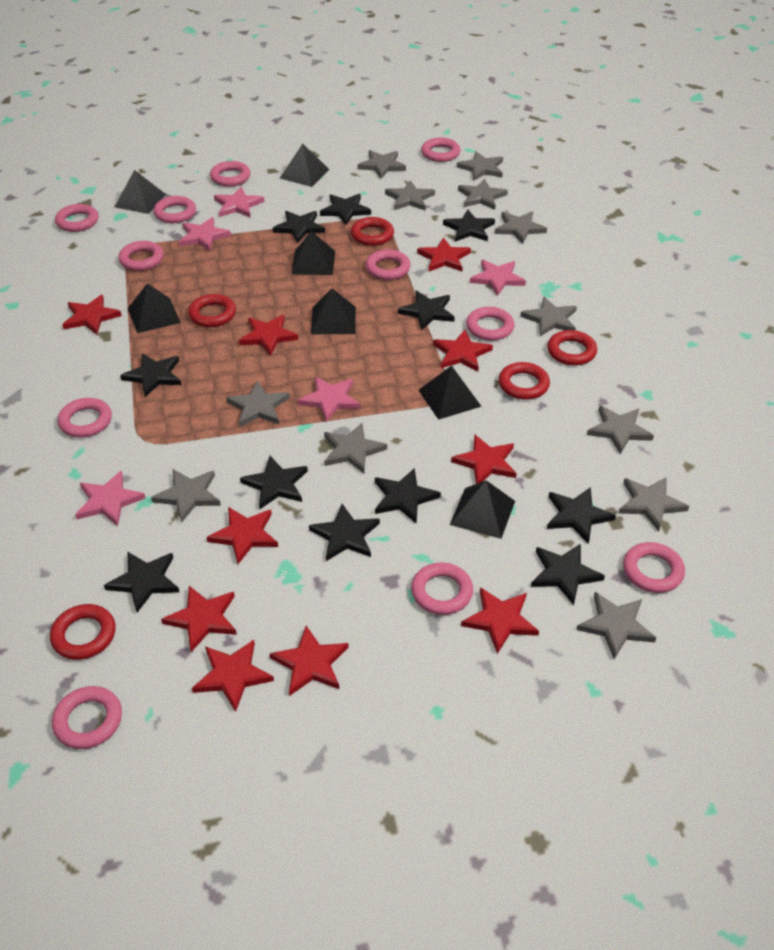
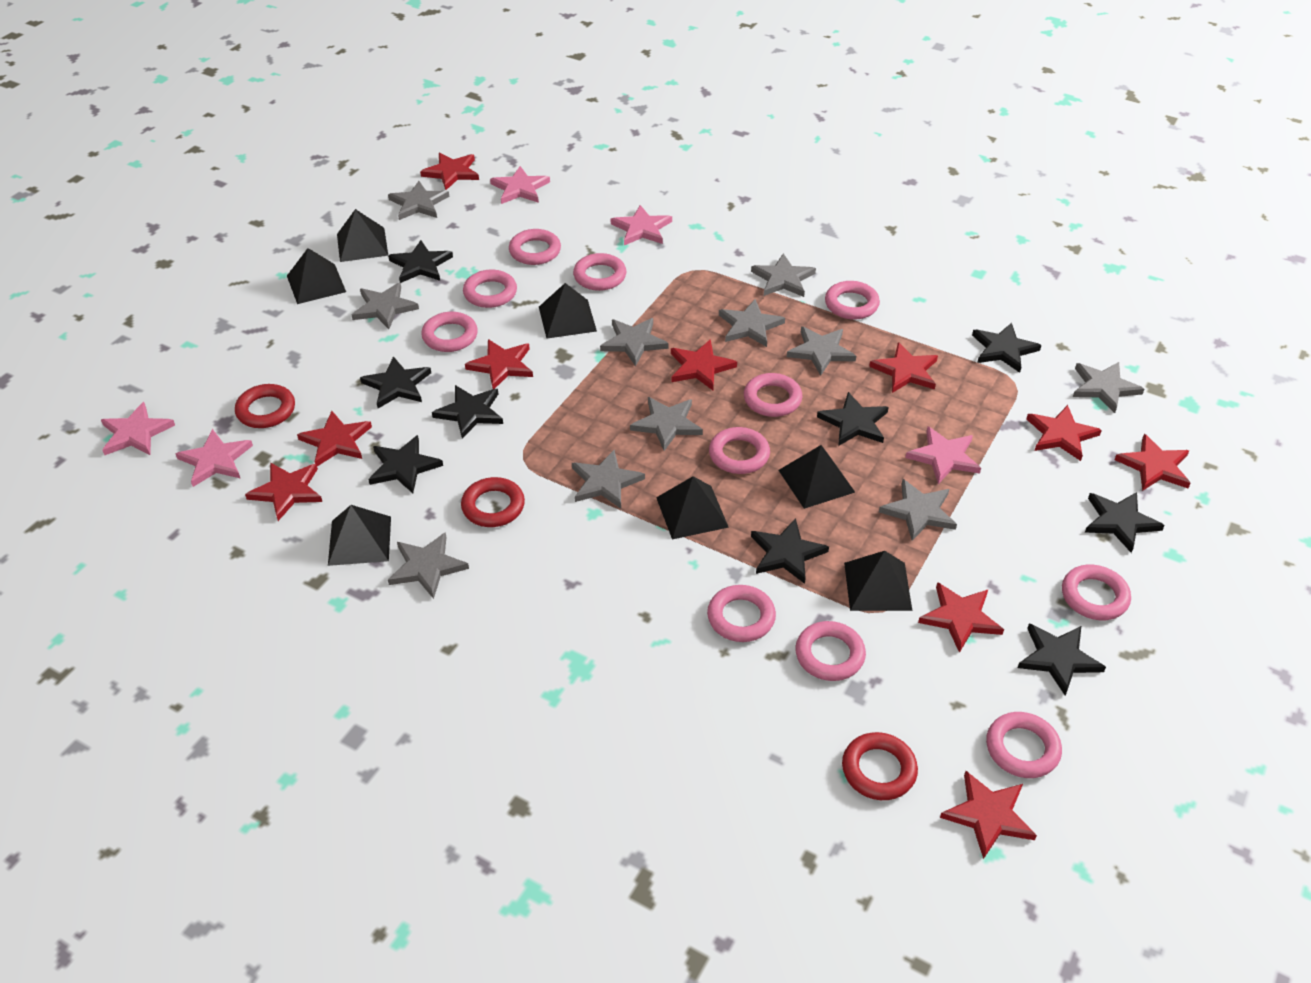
black star: [104,551,179,613] [120,353,181,397] [240,456,308,509] [273,211,325,243] [309,504,380,561] [320,194,371,225] [375,468,441,523] [398,291,455,330] [443,210,495,242] [531,543,605,605] [547,487,616,544] = 11 -> [360,356,431,408] [368,435,443,493] [388,240,453,283] [432,385,503,439] [751,518,829,584] [817,392,889,446] [972,323,1042,373] [1018,623,1106,695] [1085,492,1165,553] = 9
grey star: [151,469,221,523] [226,380,290,427] [324,423,387,473] [358,150,406,179] [385,180,435,210] [457,151,503,181] [458,179,508,210] [494,211,547,244] [520,297,577,336] [576,592,656,659] [587,405,654,454] [618,477,689,531] = 12 -> [352,282,419,329] [388,181,449,220] [388,532,469,599] [572,450,645,509] [600,318,669,366] [630,397,703,451] [719,299,785,347] [751,253,816,297] [787,326,856,376] [879,479,957,541] [1073,362,1144,413] = 11
red ring: [50,604,115,660] [188,294,236,327] [351,217,394,246] [499,362,550,400] [547,330,597,365] = 5 -> [235,384,295,428] [461,477,525,527] [842,732,918,800] = 3

